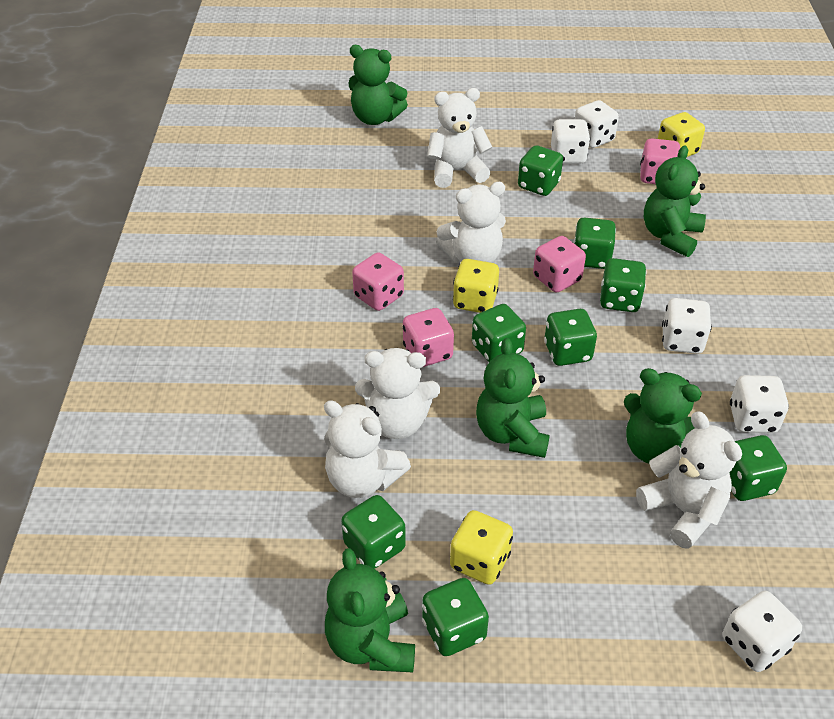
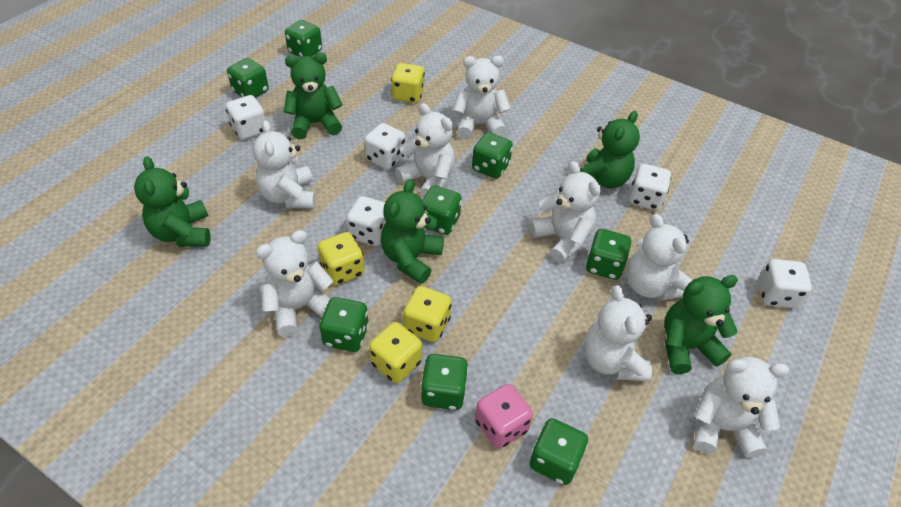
pink dice: [352,252,404,311] [403,308,454,367] [533,236,586,293] [640,138,680,184] = 4 -> [475,384,533,449] = 1
white teddy bear: [324,400,411,498] [355,348,440,439] [427,88,492,188] [436,182,506,263] [636,411,742,549] = 5 -> [253,120,316,209] [256,230,334,337] [395,103,455,198] [453,56,511,139] [529,161,601,263] [584,285,652,381] [627,214,692,301] [694,357,789,458] = 8
yellow dice: [450,510,513,585] [453,259,499,313] [658,112,705,157] = 3 -> [318,232,365,285] [369,322,422,383] [391,63,425,103] [403,286,451,342] = 4

